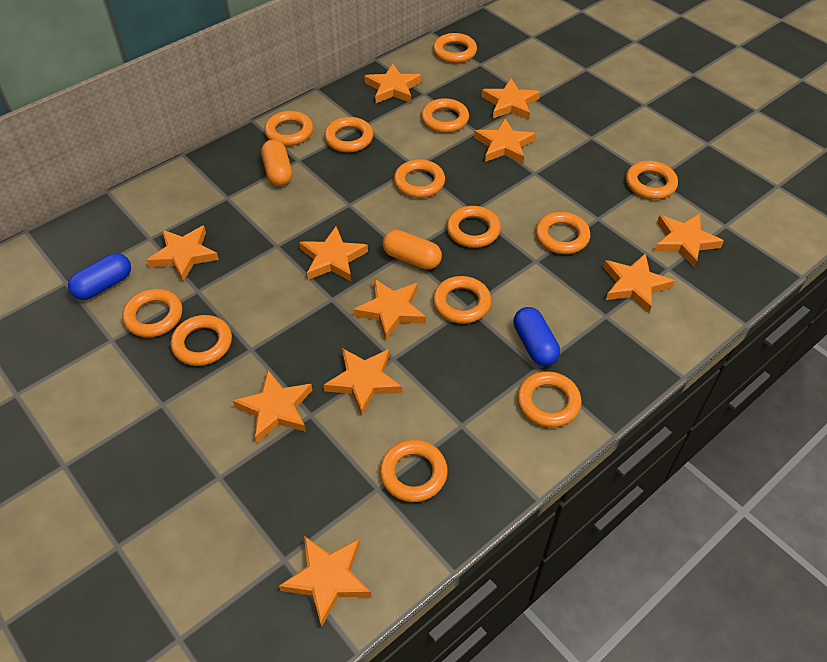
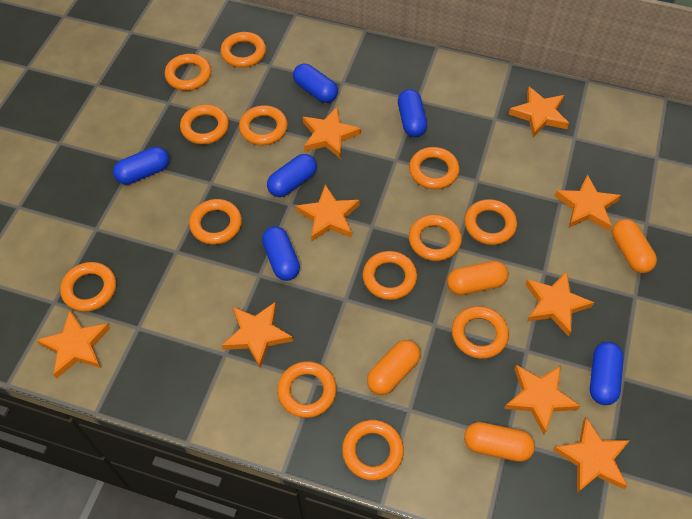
blue capsule: [68,253,131,300] [514,307,560,366] = 2 -> [113,147,169,185] [262,226,300,281] [267,154,317,197] [293,64,338,103] [398,89,427,137] [590,342,624,405] = 6
orange capsule: [261,140,292,186] [382,230,442,270] = 2 -> [367,340,420,395] [447,261,508,295] [464,422,535,462] [612,219,657,273] = 4
orange star: [147,226,219,282] [233,370,312,443] [279,536,372,627] [299,227,368,281] [324,348,402,416] [353,279,426,340] [364,63,421,103] [474,118,536,163] [482,78,540,120] [603,253,675,313] [654,213,724,268] = 11 -> [36,311,110,379] [222,302,293,368] [296,184,360,241] [303,107,361,159] [504,365,580,435] [509,87,569,137] [525,271,594,336] [553,418,630,493] [555,174,621,231] = 9

